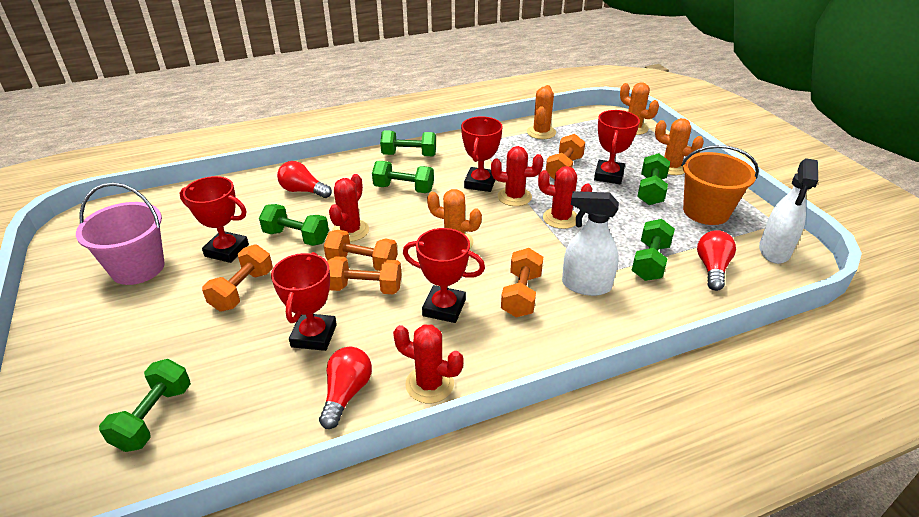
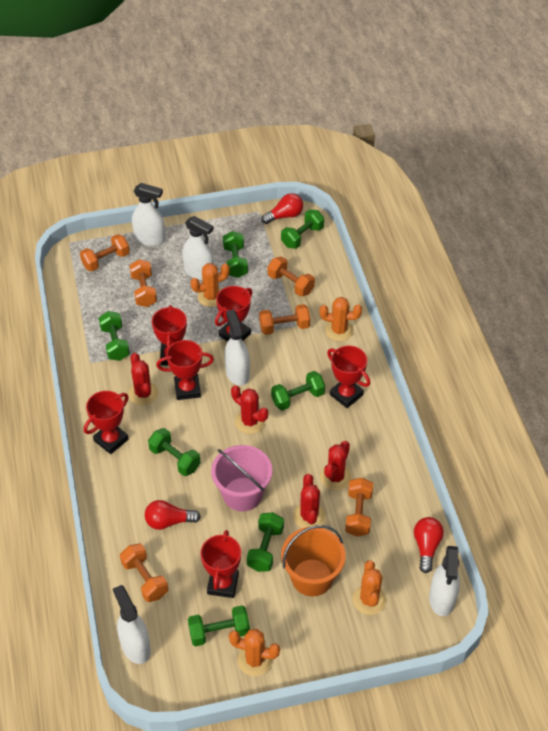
green dumbbell: [99,359,191,452] [259,204,329,246] [372,161,434,193] [380,130,436,156] [631,219,675,281] [637,153,670,205] = 6 -> [99,311,130,361] [148,428,201,476] [188,605,250,646] [223,231,248,278] [247,512,284,572] [271,371,325,411] [281,209,324,249] = 7
orange dumbbell: [202,245,273,311] [324,230,397,271] [327,256,402,295] [501,248,543,317] [546,134,585,180] = 5 -> [80,234,130,271] [120,544,168,602] [130,259,157,307] [259,304,310,335] [268,256,315,297] [345,478,373,537] = 6
red trophy: [180,176,249,263] [271,252,337,351] [403,228,485,323] [461,116,503,192] [594,110,640,184] = 5 -> [84,391,129,454] [152,305,187,366] [156,340,214,400] [200,530,241,598] [215,286,253,342] [327,346,370,408] = 6
white spray bottle: [562,191,619,296] [759,158,818,264] = 2 -> [113,585,151,664] [132,183,165,246] [182,216,214,280] [224,309,250,386] [429,546,460,616] = 5

